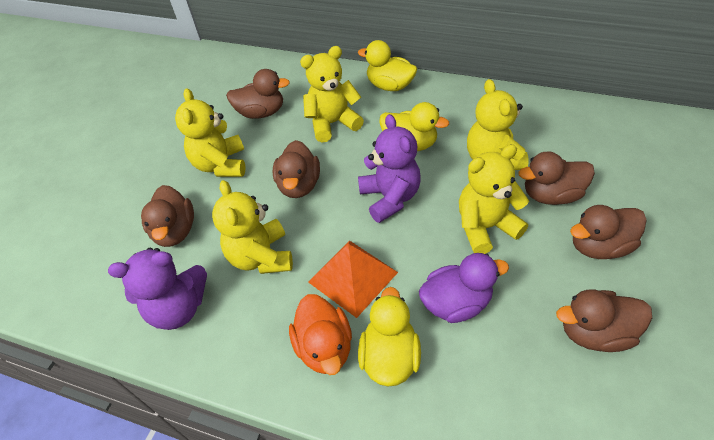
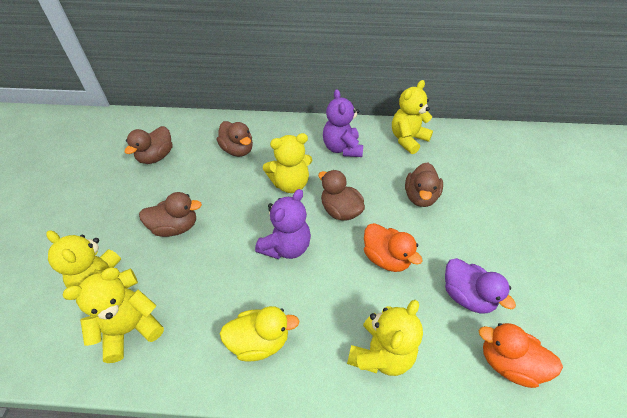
brown duck: [141,185,194,247] [226,69,290,119] [273,140,320,198] [518,151,595,205] [556,289,652,352] [570,205,647,259] = 6 -> [125,126,172,164] [139,192,202,237] [217,121,253,157] [318,170,365,221] [405,162,443,207] = 5
orange duck: [289,294,352,375] = 1 -> [364,223,423,272] [479,323,563,388] = 2
orange pyramid: [308,241,398,318] = 1 -> none = 0
yellow duck: [358,40,417,91] [358,287,421,387] [379,102,449,151] = 3 -> [220,306,299,362] = 1

